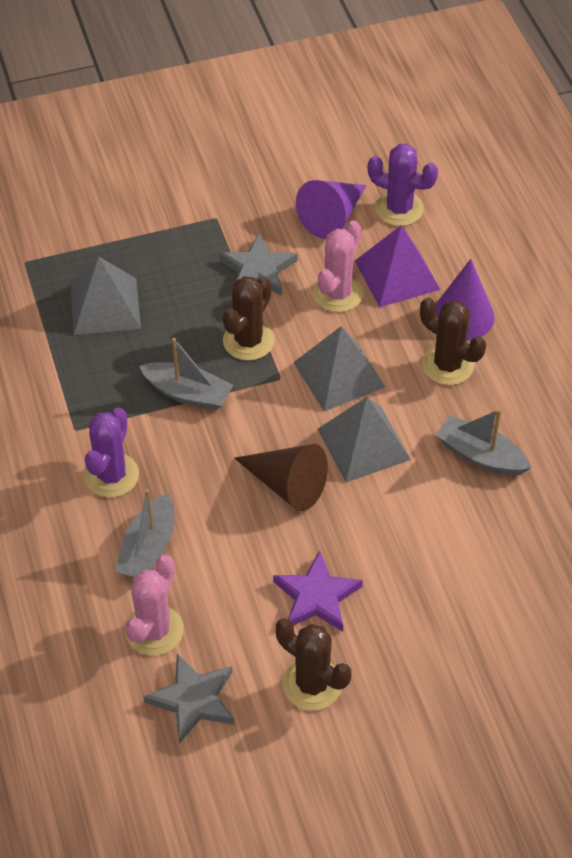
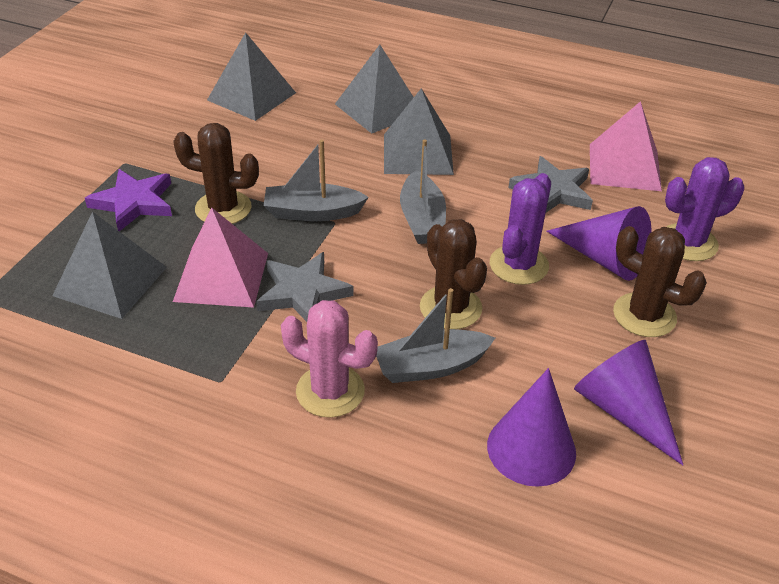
brown cone: [234,444,328,511] = 1 -> none = 0
grey pyramid: [70,257,141,335] [293,326,385,411] [318,397,411,482] = 3 -> [52,212,167,319] [207,32,296,121] [335,45,414,134] [384,88,454,175] = 4
pink cactus: [125,555,184,656] [313,220,363,312] = 2 -> [281,300,378,418] = 1
pink pyramid: none = 0 -> [173,208,268,308] [590,101,662,191] = 2
purple cone: [296,180,366,239] [436,259,494,341] = 2 -> [487,368,576,487] [546,206,652,281] [574,340,683,465] = 3
purple pyramid: [355,225,441,307] = 1 -> none = 0

